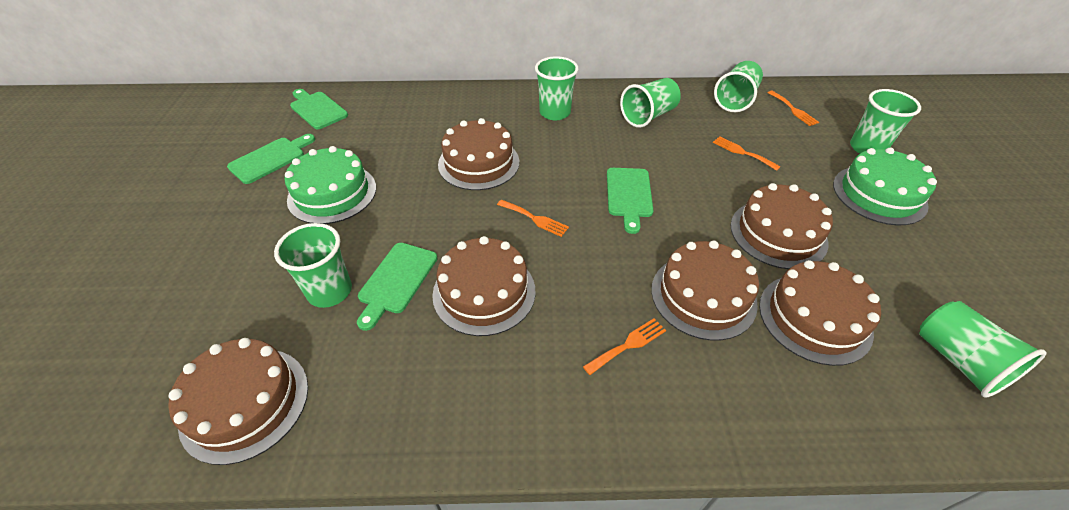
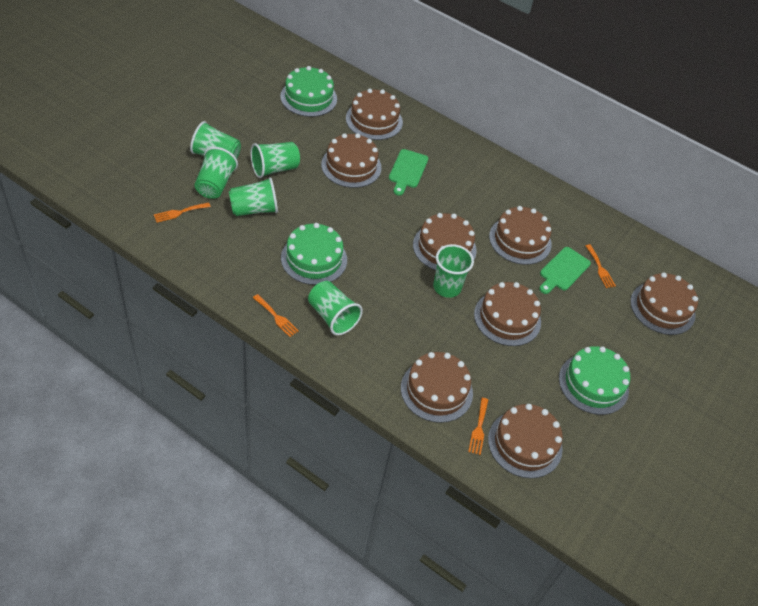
brown cake: [168,338,308,465] [432,236,535,336] [438,118,519,190] [651,241,759,340] [731,183,833,269] [759,260,881,366] = 6 -> [321,133,382,188] [346,89,403,140] [401,352,473,423] [413,213,477,270] [474,282,541,346] [488,404,563,478] [489,206,552,265] [630,272,698,335] = 8
green cake: [284,146,376,224] [833,148,937,225] = 2 -> [280,66,337,117] [281,223,347,285] [559,346,630,415] = 3
green cutting board: [227,134,315,184] [290,89,348,129] [357,243,438,331] [607,168,654,234] = 4 -> [389,149,428,196] [539,247,591,294] = 2

